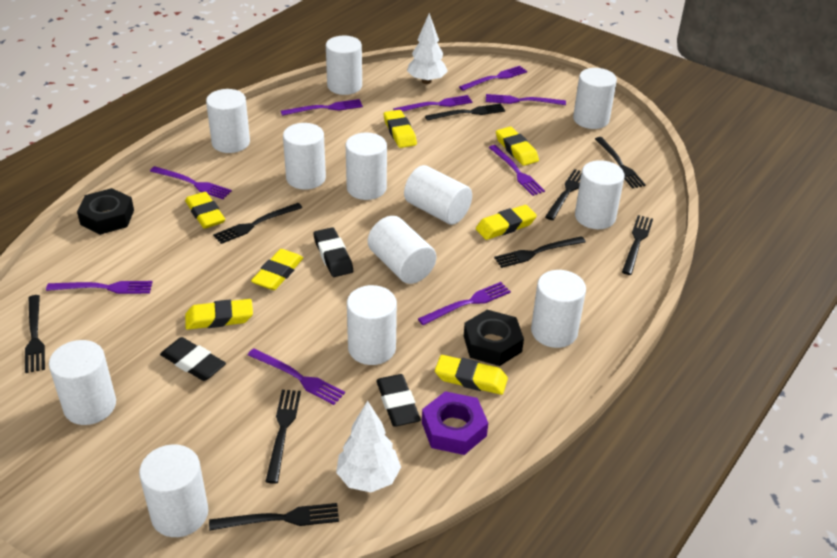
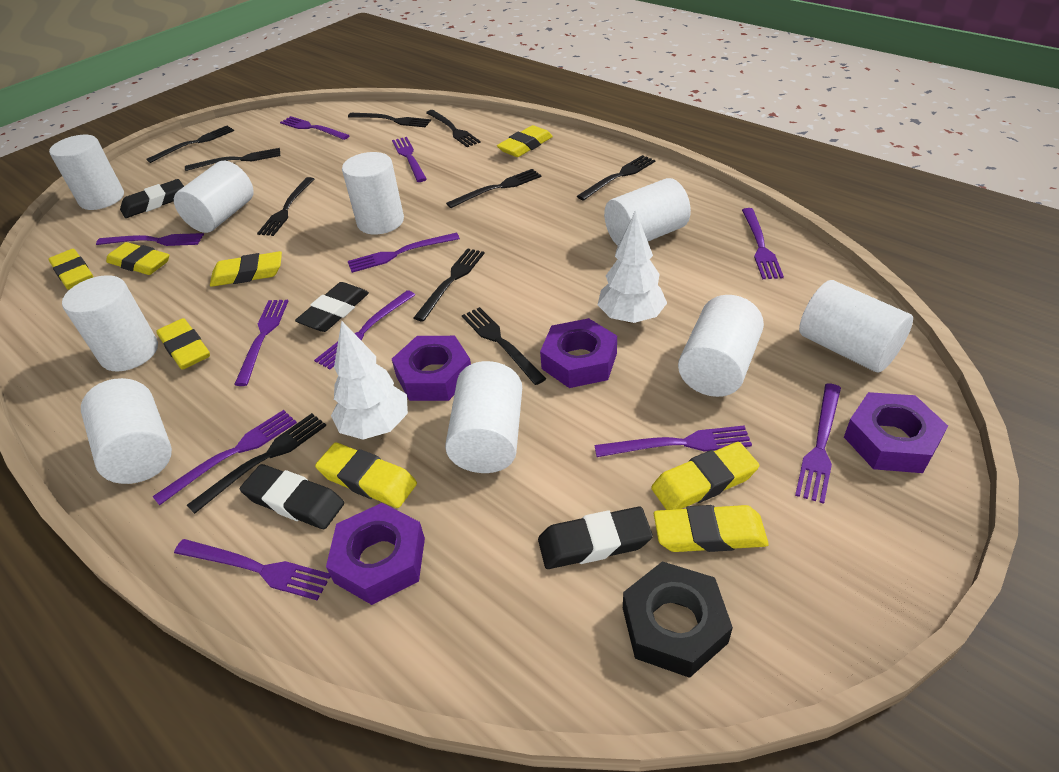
black eraser: [160,337,226,381] [314,227,353,277] [376,374,421,427] = 3 -> [120,179,184,218] [240,464,344,529] [295,282,369,332] [538,507,653,569] = 4
black fork: [25,295,45,373] [209,503,339,531] [213,203,302,244] [265,390,301,484] [425,103,505,121] [494,236,586,268] [545,169,581,220] [595,137,646,189] [622,215,653,275] = 9 -> [146,126,234,163] [185,148,280,171] [187,413,326,514] [257,177,314,236] [348,113,431,127] [414,248,485,322] [426,110,481,147] [446,169,541,208] [462,307,547,385] [577,155,656,201] = 10
black nut: [77,188,134,235] [464,310,524,366] = 2 -> [623,561,733,678] = 1
purple fork: [46,281,153,294] [150,166,232,199] [248,348,345,405] [281,99,363,116] [393,95,473,112] [418,282,511,325] [459,66,527,91] [486,94,566,105] [489,145,545,196] = 9 -> [96,233,204,246] [152,410,297,505] [174,539,331,600] [234,300,288,386] [280,116,350,140] [314,290,415,369] [348,233,460,273] [392,137,427,182] [594,425,752,457] [742,208,784,279] [795,383,841,504] = 11
purple nut: [422,391,488,455] = 1 -> [326,503,425,605] [392,336,471,401] [540,318,617,388] [844,392,948,473] = 4
white cylinder: [49,340,116,425] [139,445,208,537] [206,89,250,153] [283,123,326,190] [326,35,362,95] [346,133,387,200] [347,285,397,365] [368,216,436,284] [404,165,472,225] [531,270,586,348] [573,68,617,129] [575,160,625,229] = 12 -> [49,135,124,210] [62,275,158,372] [81,378,172,484] [174,161,254,233] [342,152,404,235] [445,361,522,473] [604,178,691,246] [678,295,764,397] [799,280,913,373] = 9
yellow eraser: [185,192,225,229] [185,299,253,330] [251,249,303,290] [384,110,417,148] [435,355,508,395] [476,205,537,240] [496,127,539,166] = 7 -> [49,249,94,290] [106,242,169,275] [156,318,210,370] [210,251,282,287] [315,443,417,508] [497,125,553,157] [651,442,759,510] [654,505,769,552] = 8

